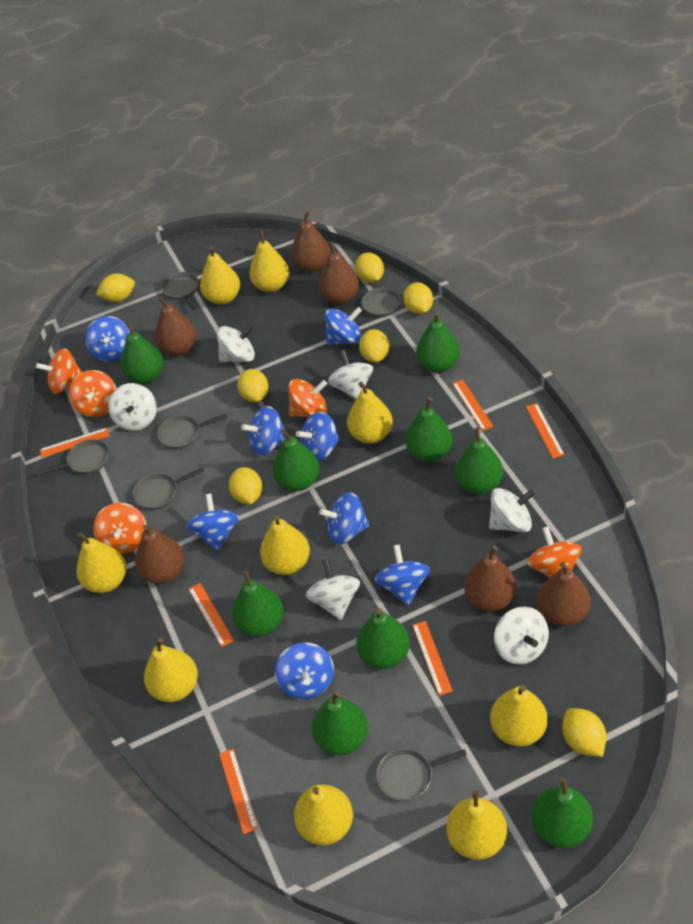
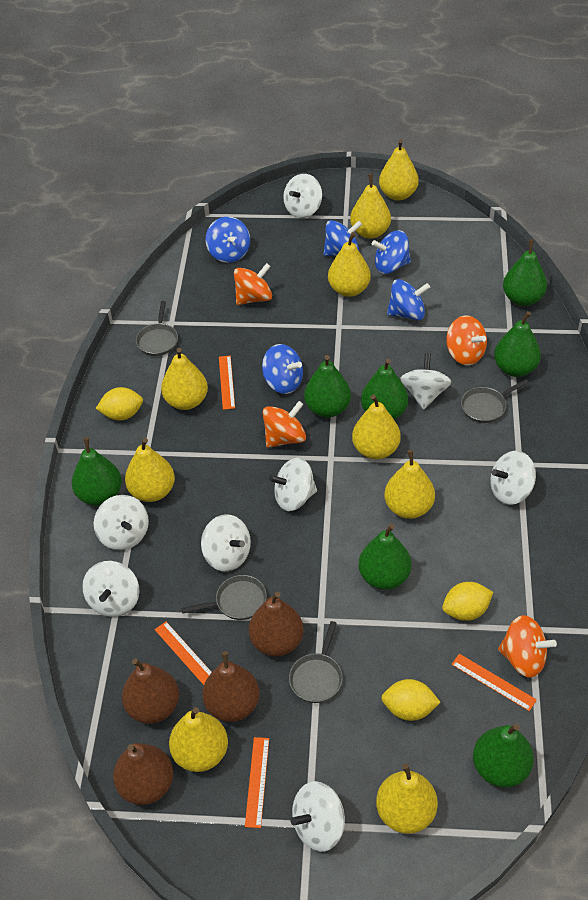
blue spinning top: [85,316,130,362] [187,494,239,551] [241,406,286,455] [275,642,334,699] [296,411,340,461] [319,492,369,545] [325,307,362,345] [375,544,430,606] = 8 -> [206,217,250,263] [262,344,303,394] [324,220,362,256] [372,230,411,274] [387,279,430,320] = 5
brown pear: [135,525,185,584] [155,296,197,356] [291,211,330,272] [318,241,359,304] [464,546,517,611] [537,562,591,626] = 6 -> [113,743,173,805] [122,658,179,724] [202,651,260,722] [249,592,304,656] = 4
green pear: [121,321,163,384] [232,570,284,637] [272,429,319,491] [312,690,368,756] [356,608,410,669] [405,397,452,462] [416,312,460,373] [455,427,503,494] [531,778,593,848] = 9 -> [72,437,122,506] [304,355,351,417] [359,524,411,590] [361,359,408,419] [473,724,534,788] [494,311,541,377] [503,239,547,306] = 7
grey pan: [38,439,109,475] [133,467,204,510] [157,414,227,449] [161,272,199,310] [344,288,401,317] [377,748,467,801] = 6 -> [136,301,178,356] [181,575,267,620] [289,621,343,703] [461,379,529,423] = 4
orange ruler: [40,428,110,458] [189,583,234,647] [219,749,258,834] [412,621,453,696] [452,380,494,431] [526,403,565,458] = 6 -> [155,622,212,685] [219,356,235,410] [245,737,269,828] [452,654,537,711] = 4
orange spinning top: [36,348,82,394] [69,370,116,417] [93,503,146,554] [288,379,327,417] [527,526,582,578] = 5 -> [234,263,272,305] [263,401,306,448] [446,315,487,365] [498,615,557,678] = 4
white spinning top: [108,383,157,431] [217,325,255,362] [306,559,360,620] [328,350,373,399] [489,488,535,532] [494,607,549,665] = 6 -> [82,561,140,617] [94,495,149,550] [201,514,251,572] [269,458,317,511] [283,174,322,218] [291,781,345,852] [400,353,451,410] [490,451,536,505] = 8
yellow lemon: [96,274,135,302] [229,467,262,504] [237,369,268,402] [355,253,384,283] [359,329,389,363] [403,282,433,314] [562,708,606,757] = 7 -> [96,387,143,420] [381,679,441,721] [442,582,493,621] = 3

